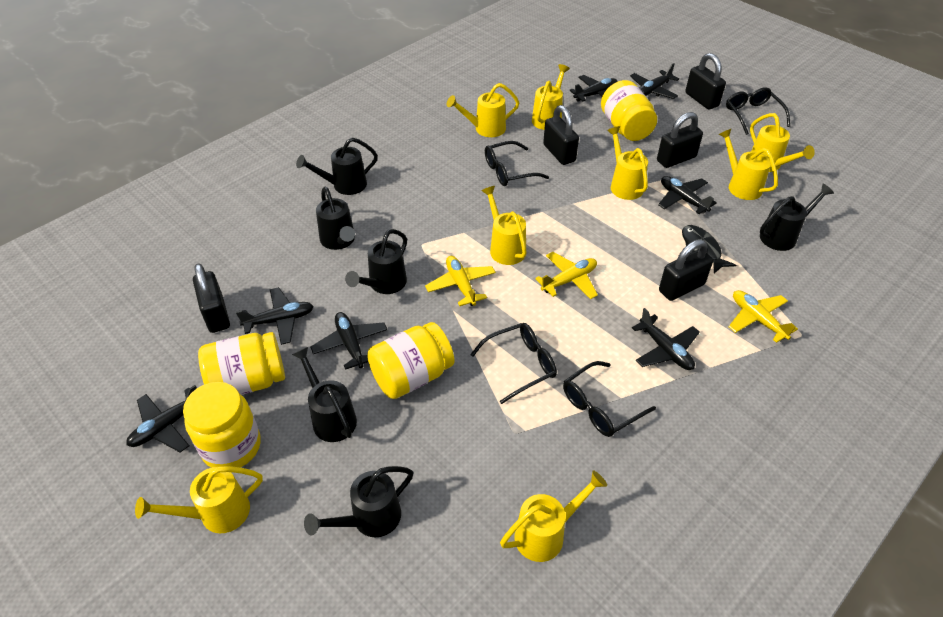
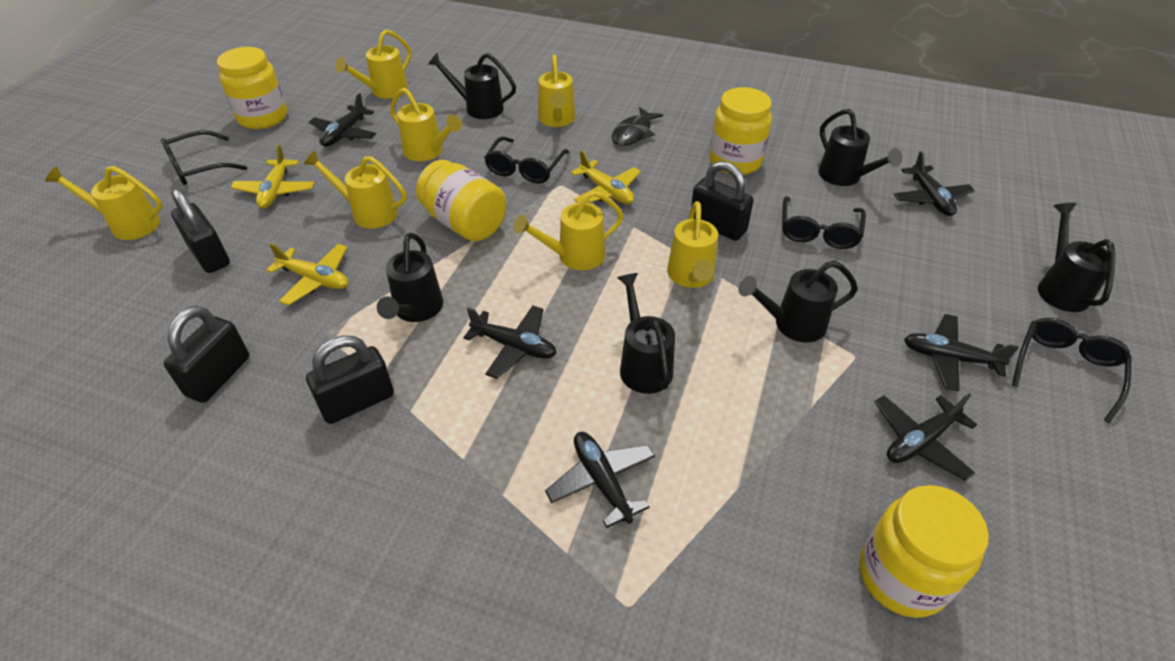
black padlock: [193,263,230,333] [543,105,579,165] [657,112,703,168] [659,239,713,301] [685,53,726,110] = 5 -> [163,306,249,403] [171,188,230,273] [306,335,394,424] [691,161,754,241] = 4
black plane: [126,385,197,452] [236,287,314,345] [310,312,387,370] [569,75,618,102] [630,63,679,99] [632,308,700,370] [658,176,717,214] = 7 -> [309,93,376,147] [463,306,557,379] [545,432,655,528] [875,393,977,481] [893,151,975,216] [904,314,1019,391] = 6
yellow watering can: [135,466,263,533] [447,83,519,137] [481,186,527,265] [500,470,607,562] [532,64,570,130] [607,126,648,200] [718,129,778,200] [750,113,815,172] = 8 -> [45,166,162,240] [304,151,407,229] [335,29,411,99] [390,88,462,161] [513,190,624,270] [538,54,575,127] [667,201,718,288] = 7

